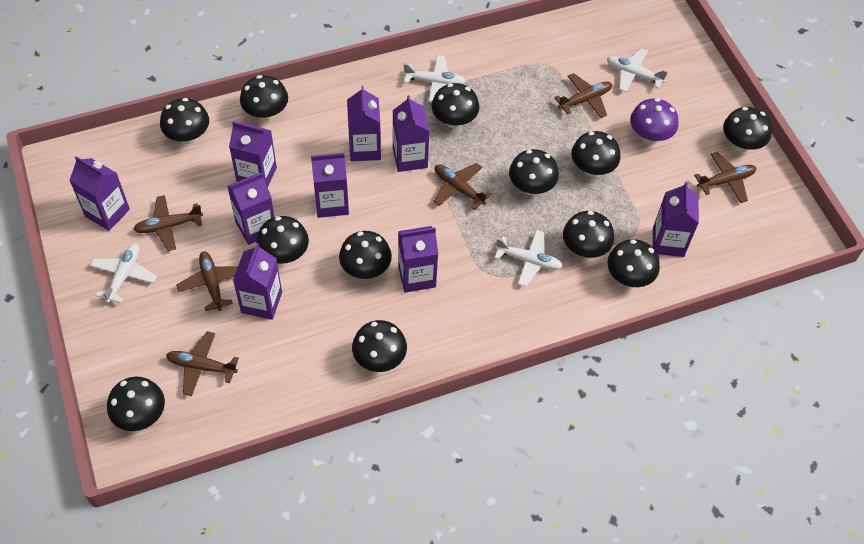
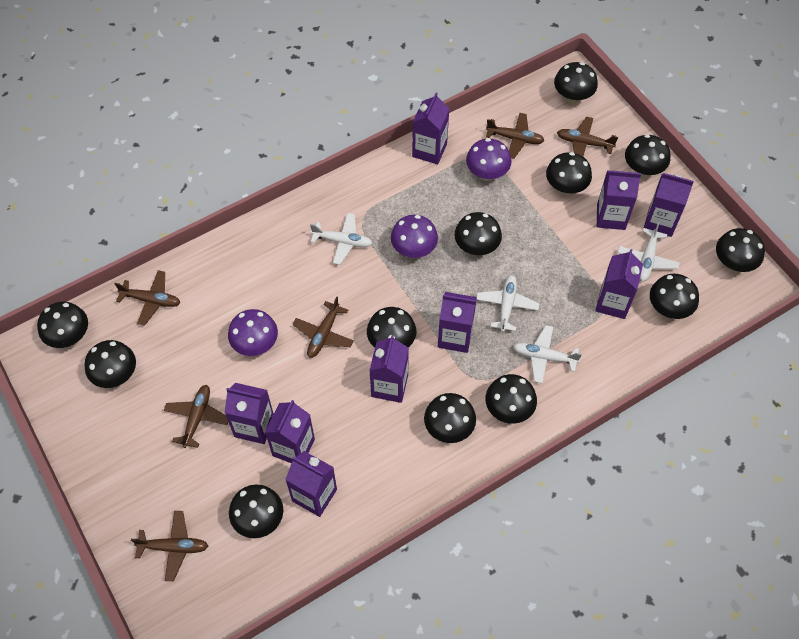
purple mushroom: [630,98,678,144] = 1 -> [228,309,278,356] [391,215,438,258] [466,138,511,181] = 3

